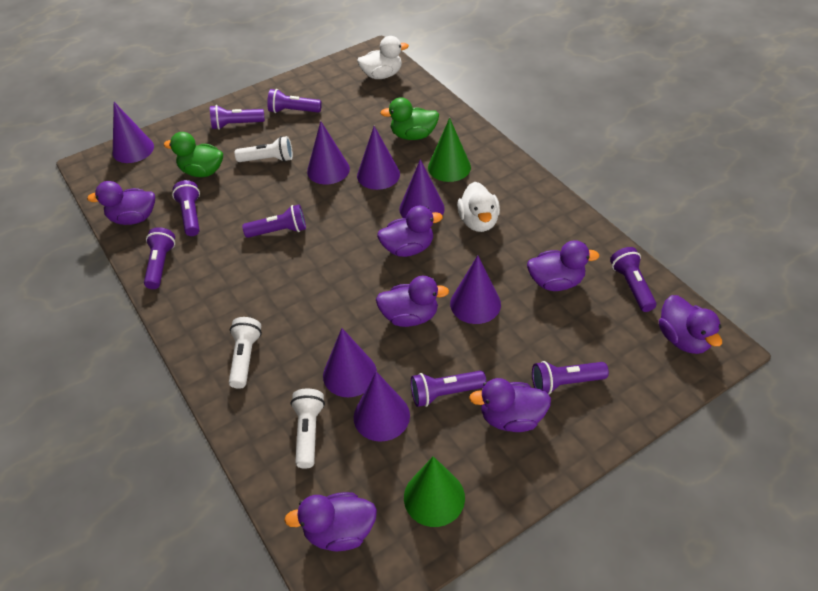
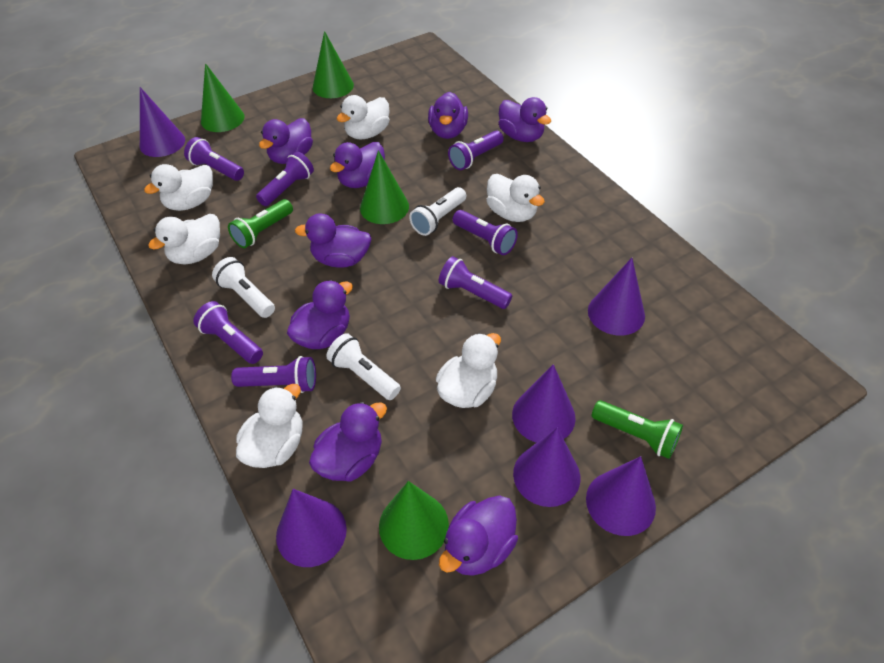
green cone: [404,456,465,527] [428,118,471,182] = 2 -> [201,63,244,132] [313,31,354,98] [360,150,409,224] [379,481,449,560] = 4
green duck: [164,132,223,177] [380,97,439,140] = 2 -> none = 0
green flashlight: none = 0 -> [228,199,293,248] [592,400,683,459] = 2
purple cone: [113,102,154,163] [307,121,350,185] [323,328,377,397] [354,371,410,442] [357,126,400,190] [399,159,445,218] [450,255,501,324] = 7 -> [140,87,185,157] [276,489,347,567] [512,364,576,443] [513,427,580,507] [586,456,656,536] [588,258,645,336] = 6
purple duck: [87,181,155,225] [284,492,377,551] [376,276,449,327] [377,206,443,257] [469,378,551,432] [527,240,599,291] [659,295,722,354] = 7 -> [259,118,313,164] [287,280,353,349] [295,213,371,268] [309,402,387,482] [330,142,385,188] [428,92,468,139] [439,495,518,576] [499,97,551,142] = 8
purple flashlight: [144,227,175,289] [172,180,200,236] [210,105,265,130] [242,204,306,238] [267,89,322,113] [411,371,486,407] [532,361,609,394] [610,247,656,312] = 8 -> [184,137,244,181] [193,301,263,364] [231,356,316,393] [256,151,314,206] [439,256,512,309] [448,131,504,170] [453,210,518,255] = 7
white duck: [357,36,409,79] [457,182,500,232] = 2 -> [144,164,213,211] [148,214,220,265] [236,384,302,468] [337,95,390,140] [436,333,501,408] [486,174,545,222] = 6

